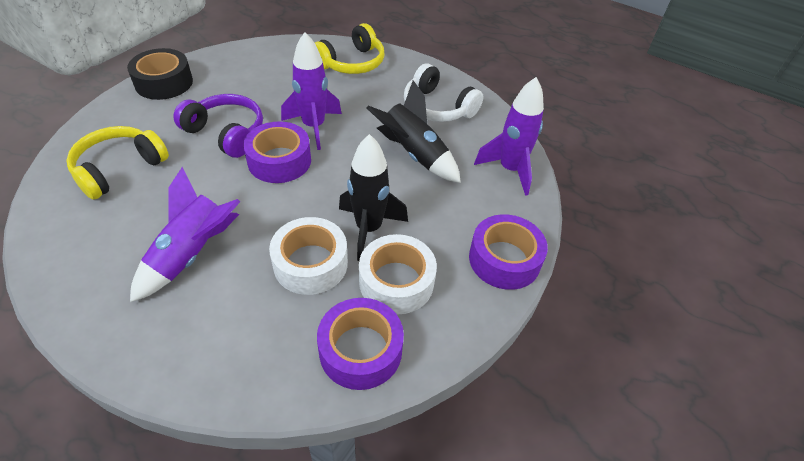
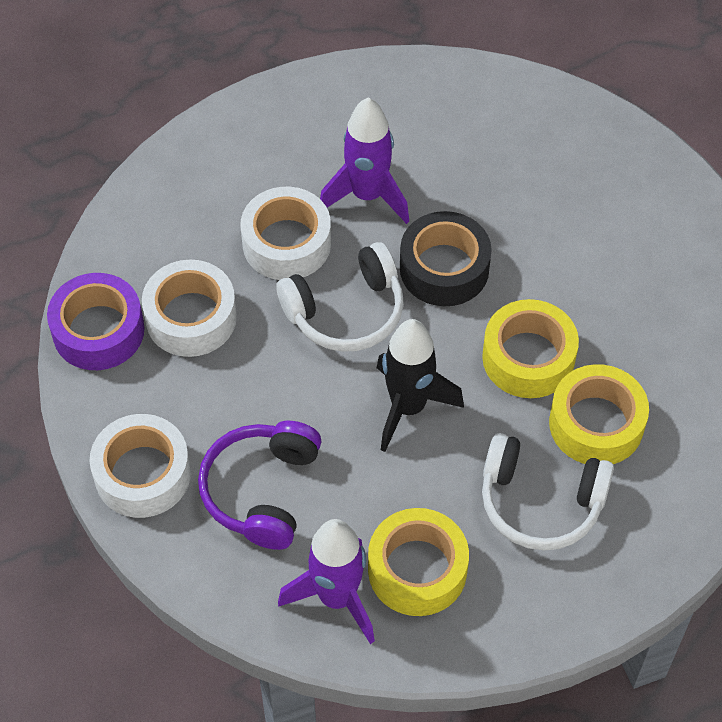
black rocket: [339,134,408,261] [367,80,461,183] = 2 -> [377,319,464,452] = 1
purple rocket: [130,167,240,302] [281,32,342,150] [474,77,544,196] = 3 -> [278,519,375,644] [320,98,409,224] = 2
purple tape: [243,121,311,183] [317,298,404,390] [469,214,548,290] = 3 -> [47,273,145,370] = 1
white headphones: [404,63,483,122] = 1 -> [276,242,404,352] [482,433,614,551] = 2
white tape: [269,217,348,295] [359,234,437,314] = 2 -> [90,414,191,518] [142,260,237,357] [241,187,331,280] = 3
yellow headphones: [66,126,169,200] [315,23,385,74] = 2 -> none = 0
yellow tape: none = 0 -> [368,508,469,616] [482,299,579,398] [549,364,649,464] = 3

